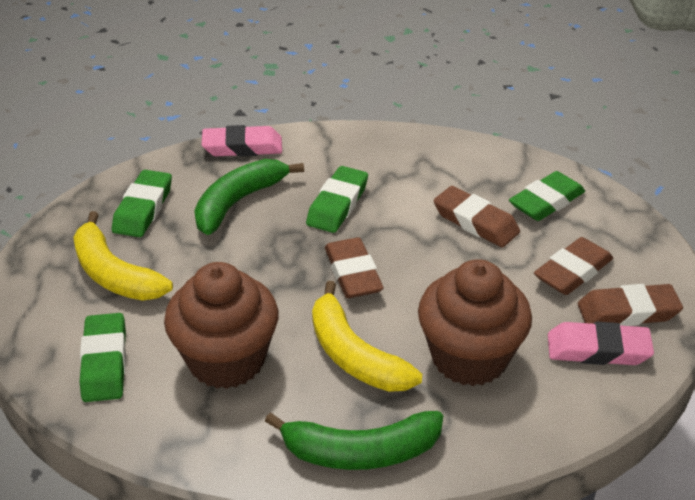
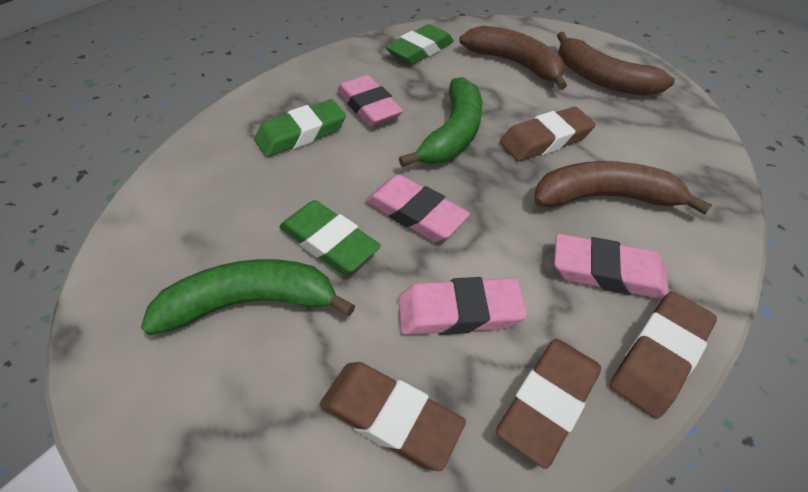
brown banana: none = 0 -> [460,26,567,90] [534,161,712,215] [557,32,675,96] = 3
brown cupcake: [164,262,278,389] [418,259,532,386] = 2 -> none = 0
green eraser: [79,313,126,402] [112,170,172,237] [306,166,368,233] [509,171,585,221] = 4 -> [254,99,346,157] [279,200,381,274] [385,24,454,65] = 3
pink eraser: [202,125,282,157] [548,322,654,365] = 2 -> [338,75,403,127] [366,175,470,242] [398,277,527,335] [554,234,669,299] = 4
yellow banana: [73,211,173,301] [312,281,422,392] = 2 -> none = 0

